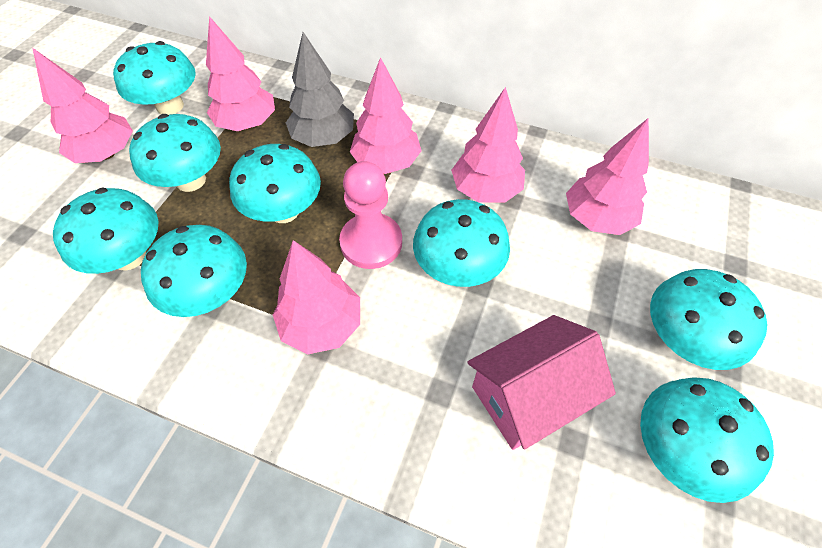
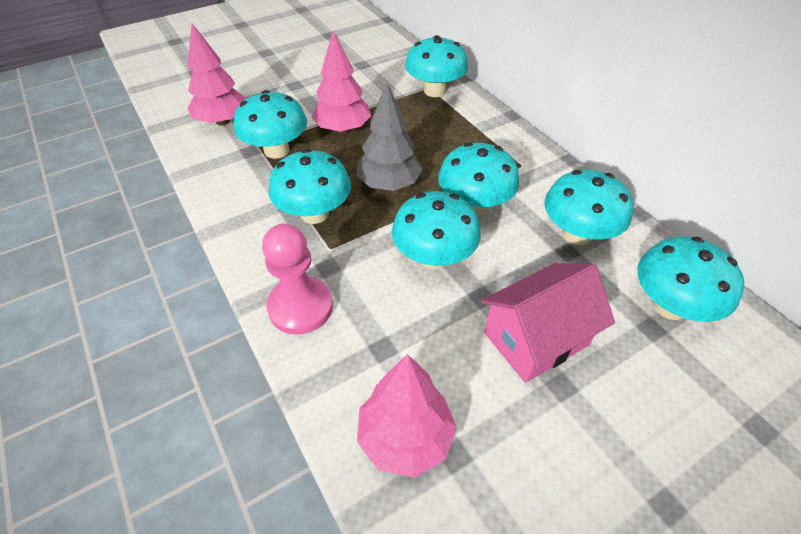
pink tree: [33,48,133,163] [206,16,275,131] [273,240,360,355] [350,57,422,174] [451,87,525,203] [566,118,649,235] = 6 -> [187,23,246,126] [312,31,371,133] [357,354,457,478] = 3
turquoise mushroom: [53,187,159,274] [113,41,196,115] [129,114,221,192] [141,225,247,317] [229,144,321,223] [413,199,510,287] [640,378,774,503] [650,269,767,370] = 8 -> [234,90,307,159] [268,149,351,224] [392,191,481,269] [405,35,468,97] [438,142,519,215] [544,170,633,245] [637,237,744,322] = 7

